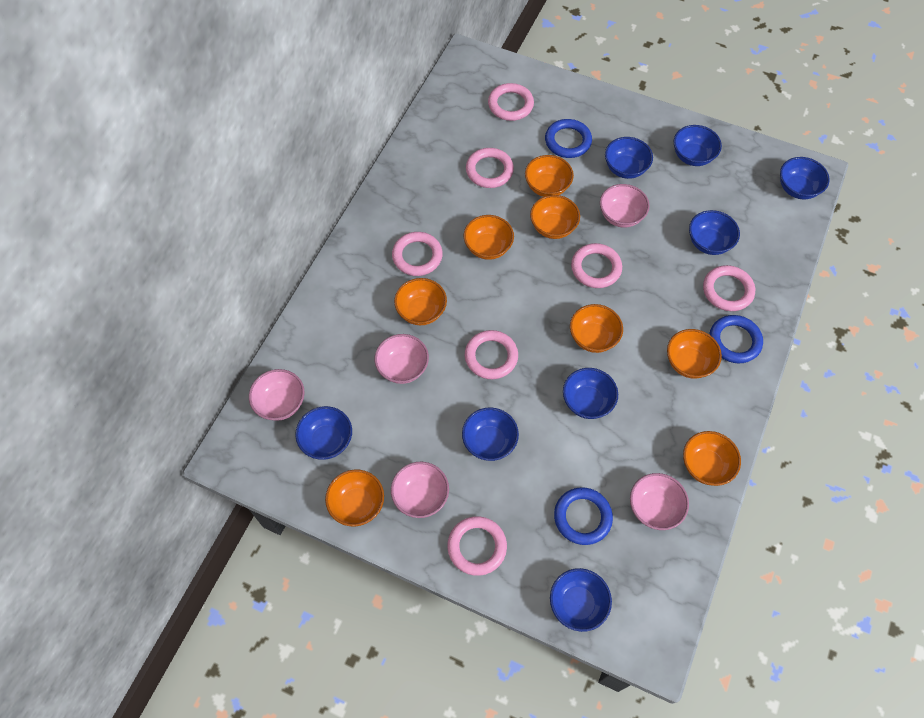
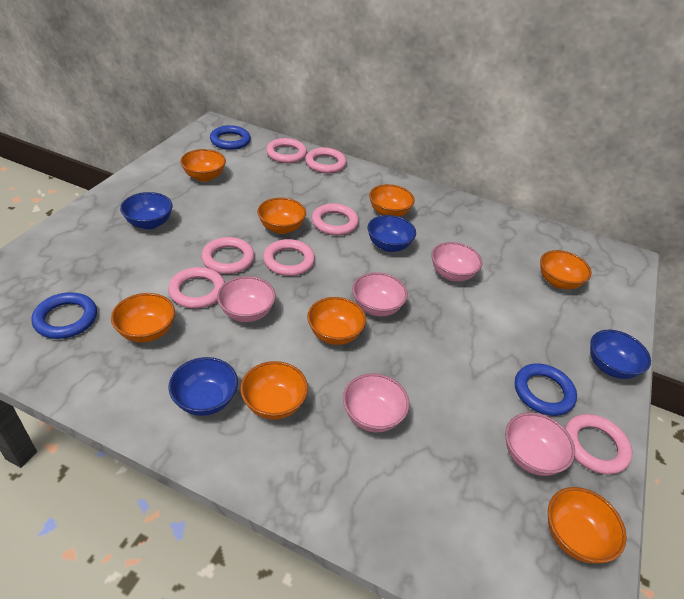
blue bowl: [295,406,352,460] [462,407,519,461] [550,568,612,632] [563,368,618,419] [605,137,653,179] [674,125,722,166] [689,210,740,255] [780,157,830,199] = 8 -> [120,192,173,230] [168,357,238,416] [368,215,416,252] [590,330,651,379] = 4

